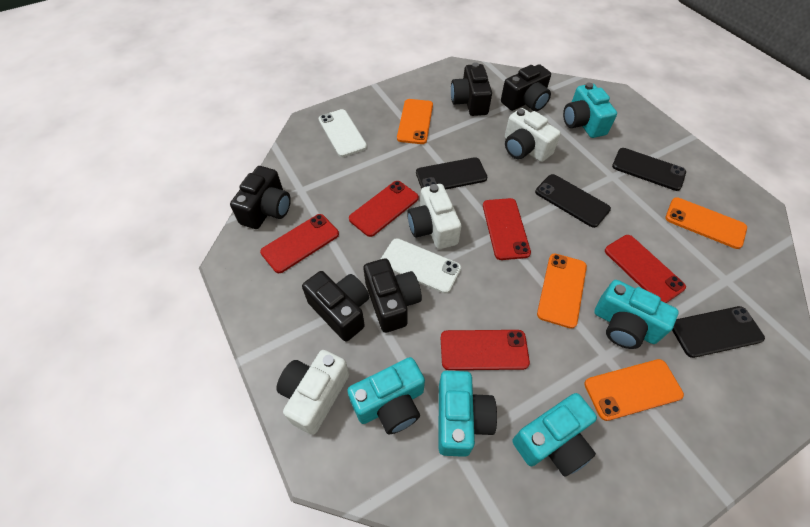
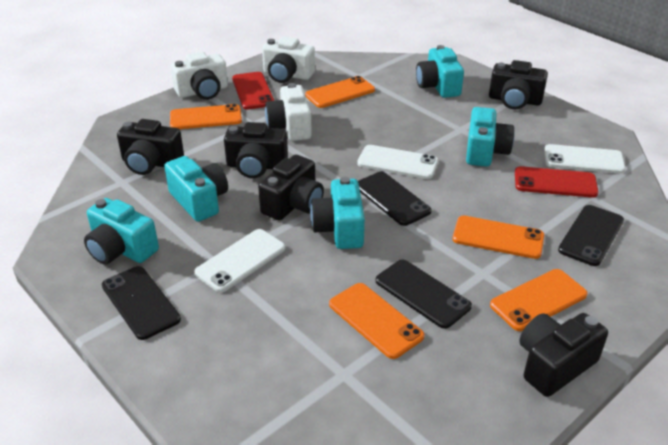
orange phone: [397,99,433,144] [537,253,587,329] [584,359,684,421] [665,197,747,249] = 4 -> [170,104,242,129] [305,76,375,108] [329,283,425,359] [453,215,544,259] [490,269,588,331] = 5
red phone: [260,214,339,273] [349,181,419,237] [441,330,530,370] [483,198,531,260] [605,235,686,303] = 5 -> [232,72,275,109] [515,166,599,198] = 2
white phone: [318,109,367,157] [381,238,461,293] = 2 -> [194,229,285,292] [357,145,438,179] [544,144,626,174] = 3

